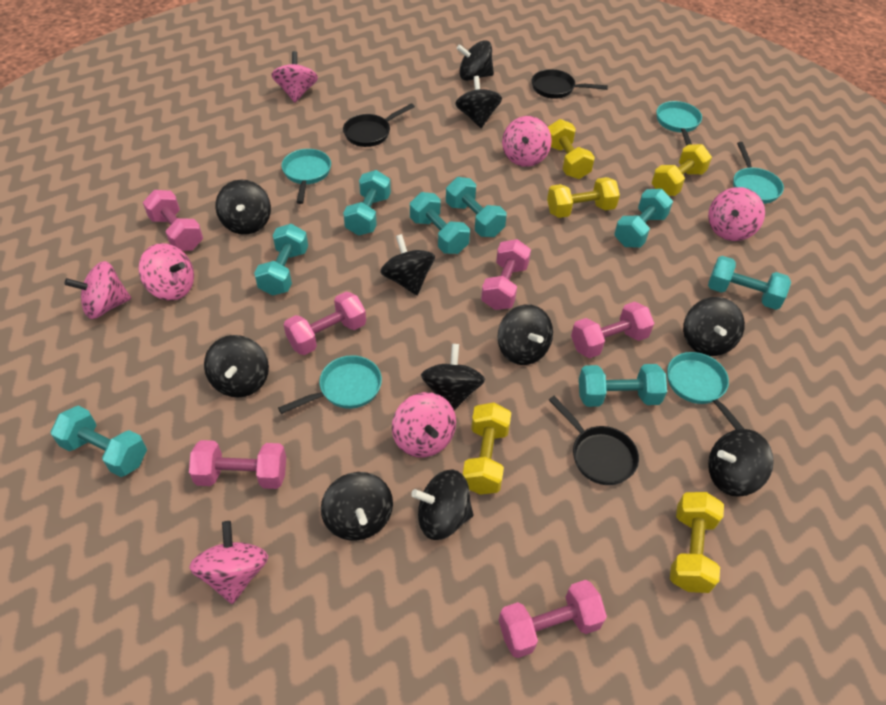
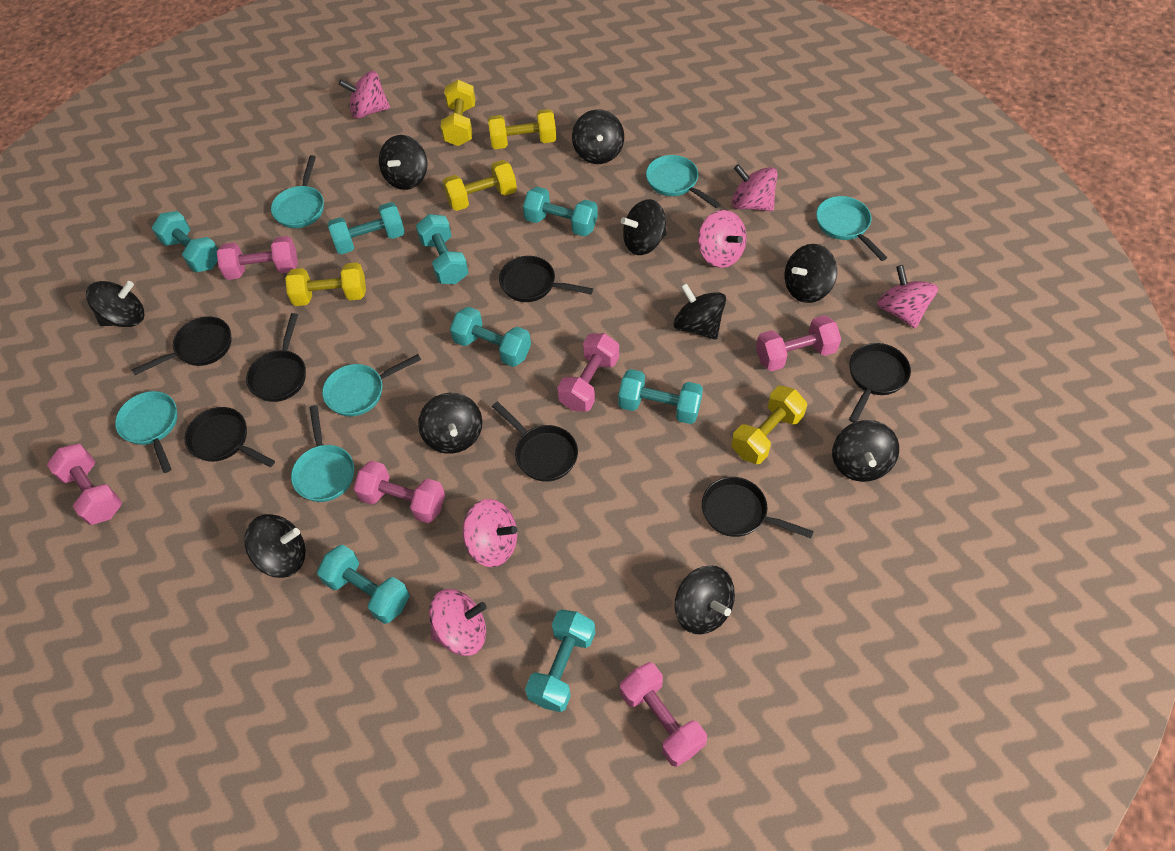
black pan: [343,103,415,147] [532,69,608,99] [549,396,639,485] = 3 -> [132,316,231,375] [185,407,275,467] [246,313,306,402] [492,401,578,482] [499,256,593,302] [702,477,814,538] [849,343,911,423] = 7
black spinning top: [204,335,269,397] [216,180,271,235] [321,472,393,541] [380,234,435,295] [411,469,473,540] [421,344,485,410] [455,76,502,128] [457,40,494,81] [497,304,553,365] [683,297,745,356] [708,429,774,497] = 11 -> [86,281,144,327] [244,514,306,578] [379,135,427,190] [418,393,482,454] [572,109,624,164] [621,199,666,255] [674,283,726,340] [674,565,735,634] [785,244,837,303] [832,420,899,482] = 10
pink spinning top: [64,261,131,319] [138,243,194,301] [189,521,268,604] [271,51,318,103] [392,392,456,457] [502,116,552,167] [708,187,765,241] = 7 -> [339,71,390,119] [429,589,487,656] [463,499,517,567] [698,210,747,268] [732,164,777,211] [877,265,938,328] = 6
turquoise pan: [278,355,382,414] [282,149,331,204] [656,101,702,146] [667,352,744,430] [733,142,784,204] = 5 -> [115,391,177,473] [271,155,324,228] [291,405,354,502] [322,354,421,417] [646,155,721,208] [816,196,887,261] = 6

